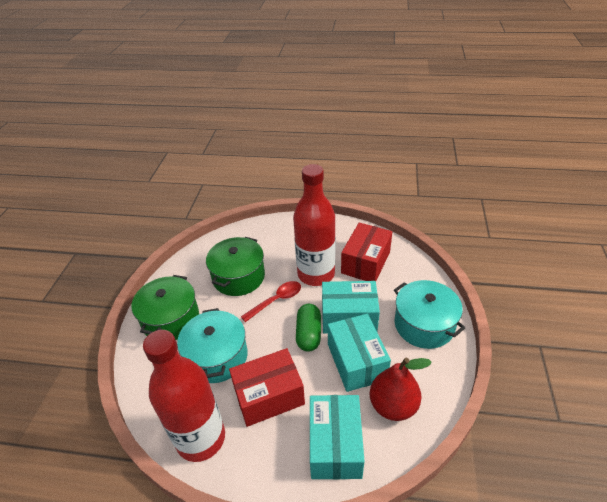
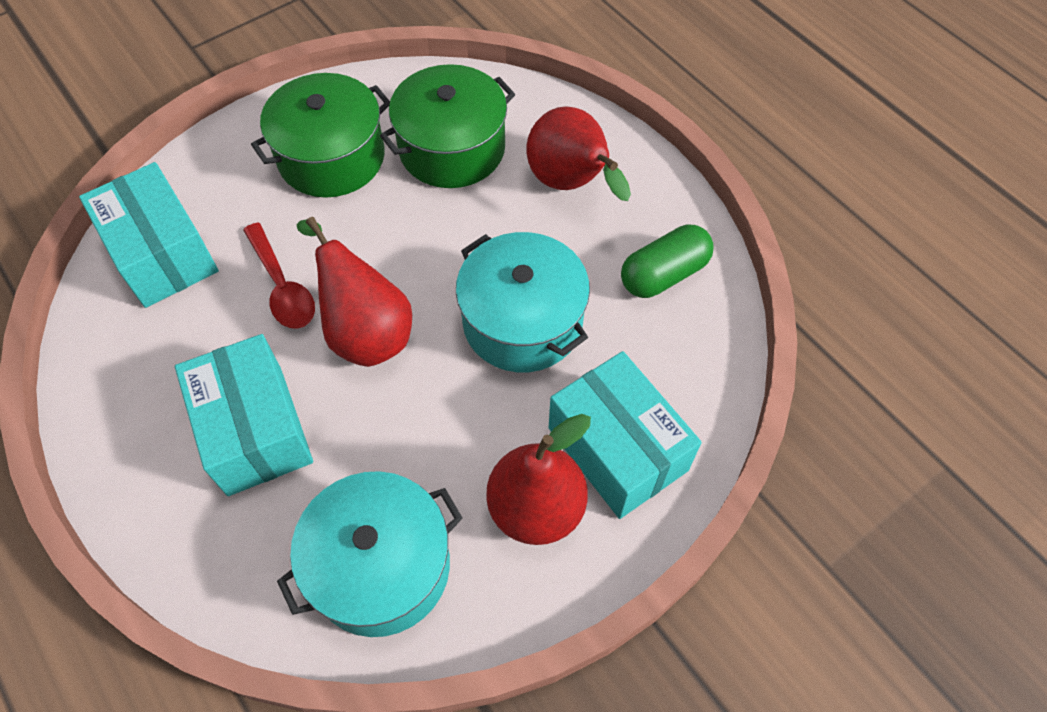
red bottle: [143,330,225,462] [293,164,335,286] = 2 -> none = 0
red box: [229,348,305,427] [341,222,392,281] = 2 -> none = 0
red pear: [370,358,432,421] = 1 -> [296,217,412,367] [486,414,591,545] [526,106,631,201] = 3

